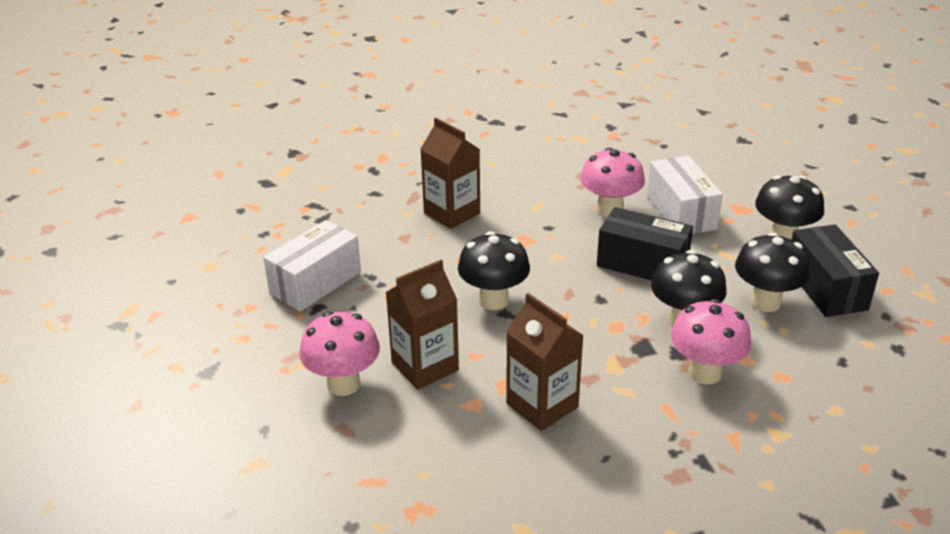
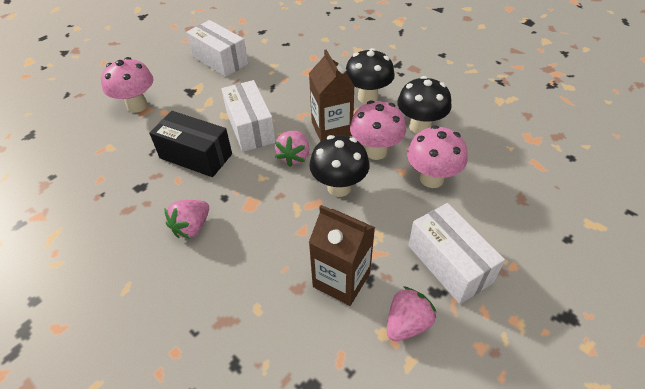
black box: [597,207,693,280] [792,224,879,317] = 2 -> [149,111,232,177] = 1
black mushroom: [458,231,530,310] [651,250,727,327] [735,233,810,312] [755,175,824,240] = 4 -> [309,135,369,197] [346,48,395,104] [397,76,452,134] = 3
brown carton: [386,260,459,390] [420,118,480,229] [506,293,584,431] = 3 -> [309,50,355,142] [309,205,375,306] = 2
pink strawberry: none = 0 -> [165,200,209,239] [275,131,309,167] [387,286,436,341] = 3
white box: [263,220,361,312] [647,156,723,234] = 2 -> [186,20,248,77] [221,80,276,152] [408,203,505,304] = 3

